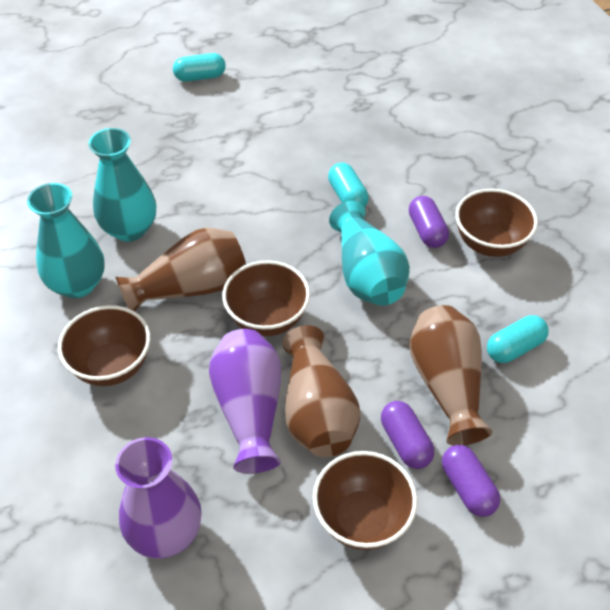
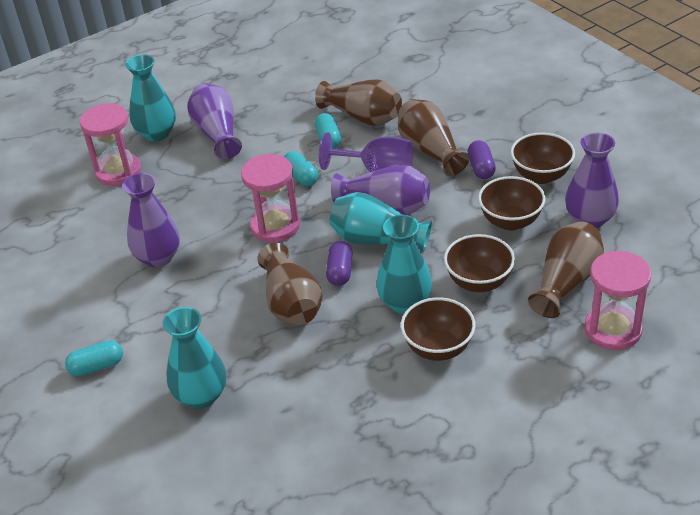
brown vase: [116,228,246,311] [282,325,360,457] [409,305,492,446] = 3 -> [257,242,322,325] [315,79,402,126] [398,99,469,176] [528,221,604,318] = 4
pink hourglass: none = 0 -> [80,103,141,186] [241,154,300,242] [584,250,651,350] = 3
purple capsule: [381,401,434,469] [409,196,449,248] [442,445,500,517] = 3 -> [326,241,353,286] [468,140,496,179] = 2
purple goblet: none = 0 -> [319,132,413,172] = 1
purple vase: [115,437,202,559] [209,329,281,474] = 2 -> [122,173,180,267] [187,83,242,159] [331,165,430,215] [565,132,619,228] = 4
turquoise vase: [27,183,105,298] [88,128,156,242] [329,201,410,306] = 3 -> [125,54,176,142] [163,307,226,409] [329,192,432,252] [376,215,432,314] = 4

